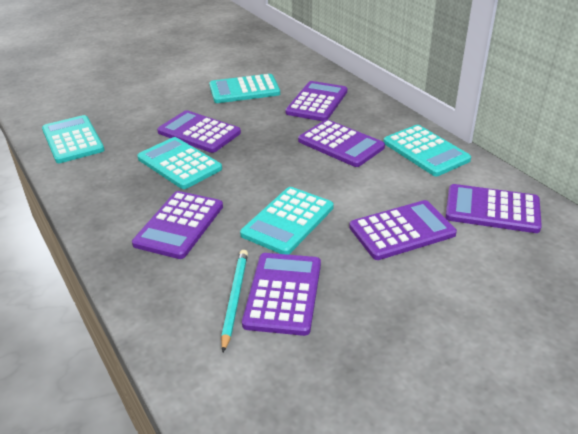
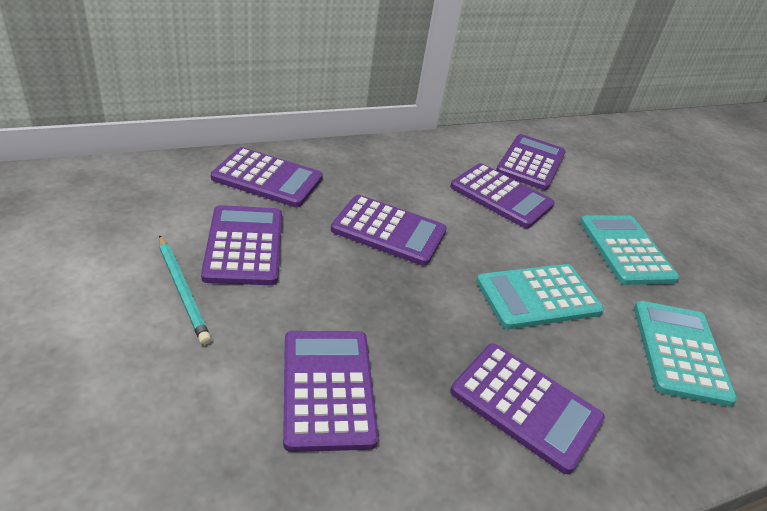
turquoise calculator: [42,115,104,163] [137,137,222,189] [209,74,280,103] [240,187,334,255] [383,125,471,176] = 5 -> [476,264,604,329] [580,215,679,285] [634,301,737,406] = 3

